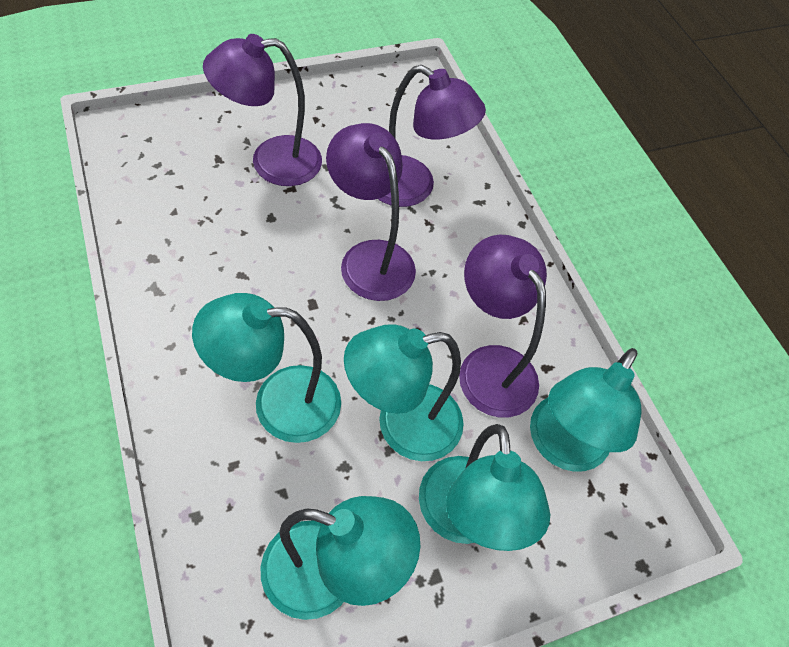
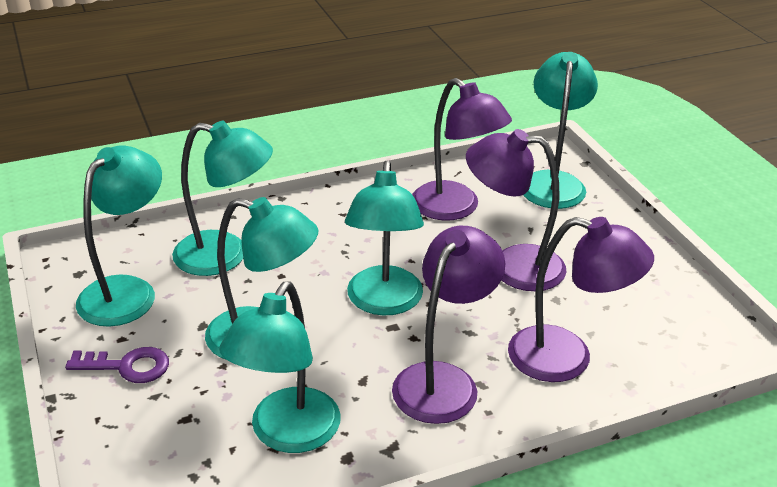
purple key: none = 0 -> [65,347,169,383] = 1
turquoise lamp: [192,293,341,443] [261,496,420,620] [344,324,464,461] [419,424,550,551] [530,348,641,472] = 5 -> [76,145,162,327] [172,121,273,276] [205,197,318,360] [219,281,341,453] [345,160,424,315] [523,52,598,209] = 6

